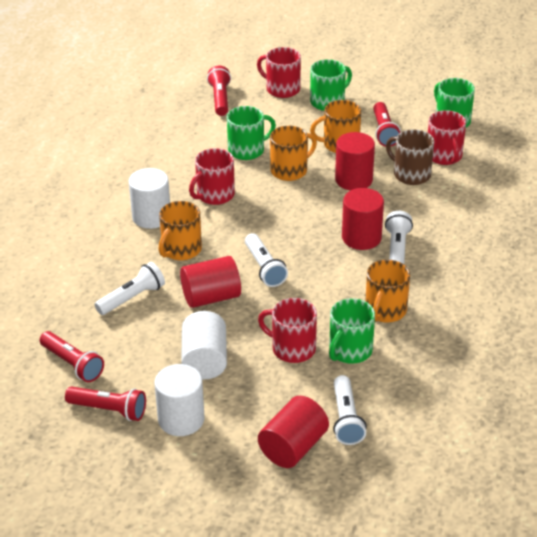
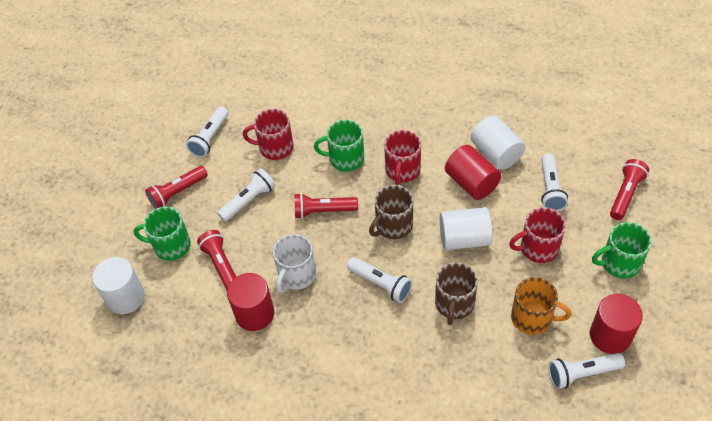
brown mug: [386,129,434,185] = 1 -> [369,185,413,239] [435,262,478,325] = 2
green mug: [227,106,276,160] [310,59,352,111] [329,298,375,364] [434,78,475,127] = 4 -> [134,207,191,261] [314,120,364,172] [592,222,652,279] = 3
orange mug: [158,201,202,260] [270,126,317,181] [310,100,361,153] [365,260,410,323] = 4 -> [511,277,572,335] = 1
red cylinder: [180,256,241,308] [258,396,329,468] [335,132,375,191] [342,188,384,250] = 4 -> [227,273,274,331] [445,145,501,200] [590,294,643,354] = 3
red mug: [189,148,235,205] [257,47,301,98] [258,298,317,363] [428,110,466,165] = 4 -> [243,109,294,160] [384,130,421,185] [509,207,566,263] = 3
white flashlight: [94,262,165,315] [245,233,288,287] [333,375,367,445] [385,211,413,264] = 4 -> [186,106,228,157] [217,168,275,222] [347,257,412,303] [541,153,568,211] [548,353,625,389] = 5
white mug: none = 0 -> [273,234,316,292] = 1

